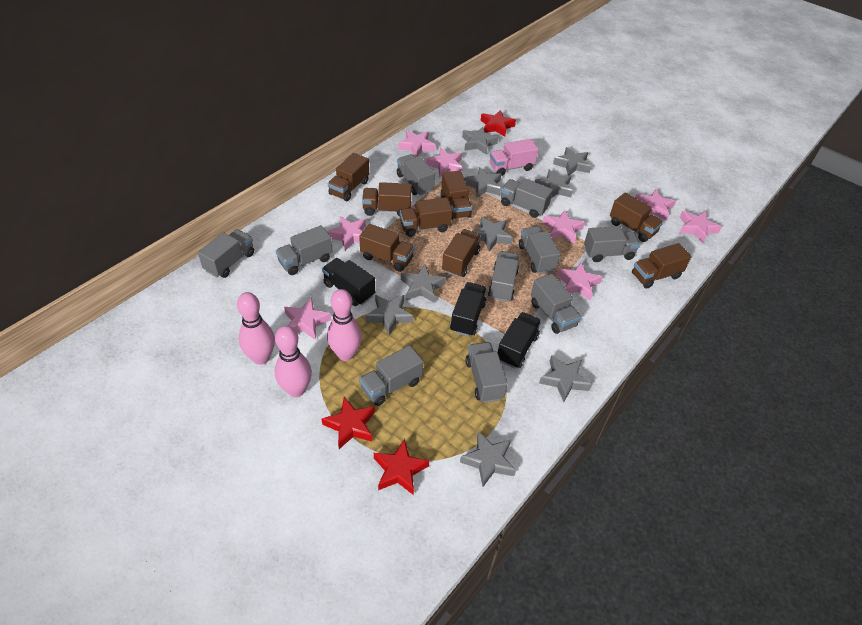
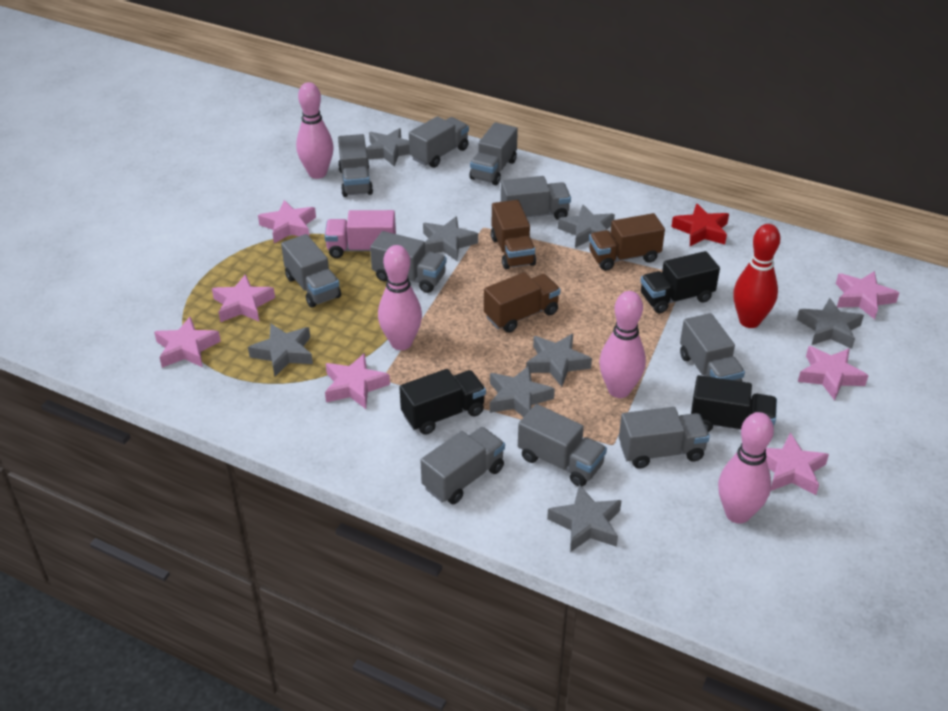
brown truck: [328,153,369,201] [359,224,415,272] [362,182,412,217] [400,197,453,237] [441,171,472,220] [442,229,481,277] [610,193,663,242] [632,243,691,289] = 8 -> [484,272,561,333] [491,200,536,270] [589,213,665,271] = 3
grey star: [365,295,413,335] [401,264,446,303] [460,432,516,487] [462,127,498,155] [464,167,502,198] [472,217,513,252] [535,169,573,198] [539,355,592,402] [553,147,591,175] = 9 -> [248,324,313,376] [366,128,410,167] [423,216,478,261] [490,365,555,417] [526,334,592,387] [547,485,622,552] [558,205,615,248] [797,298,864,349] = 8
pink bowling pin: [237,292,275,365] [275,325,312,397] [327,289,362,361] = 3 -> [296,82,333,179] [378,245,422,350] [599,291,646,398] [718,412,774,524] = 4
pink star: [284,298,331,340] [327,216,366,251] [398,130,436,157] [426,148,463,177] [542,210,585,244] [556,262,602,301] [635,189,676,221] [679,211,721,244] = 8 -> [154,317,221,368] [212,274,275,322] [258,200,316,243] [325,353,390,409] [766,433,829,495] [798,346,869,401] [836,271,899,320] = 7
red bowling pin: none = 0 -> [733,224,780,328] = 1
red star: [322,397,375,449] [374,439,429,495] [481,110,516,137] = 3 -> [671,203,729,246] = 1

